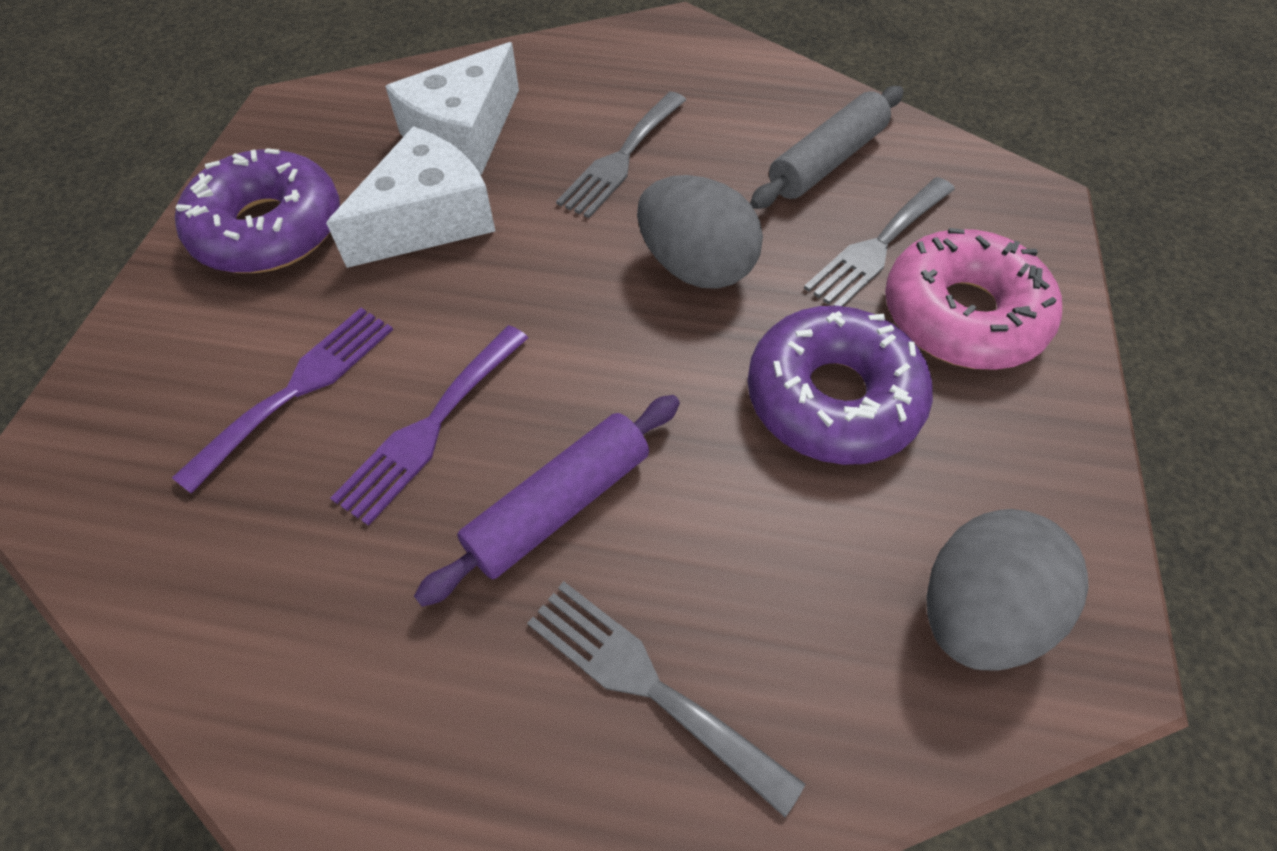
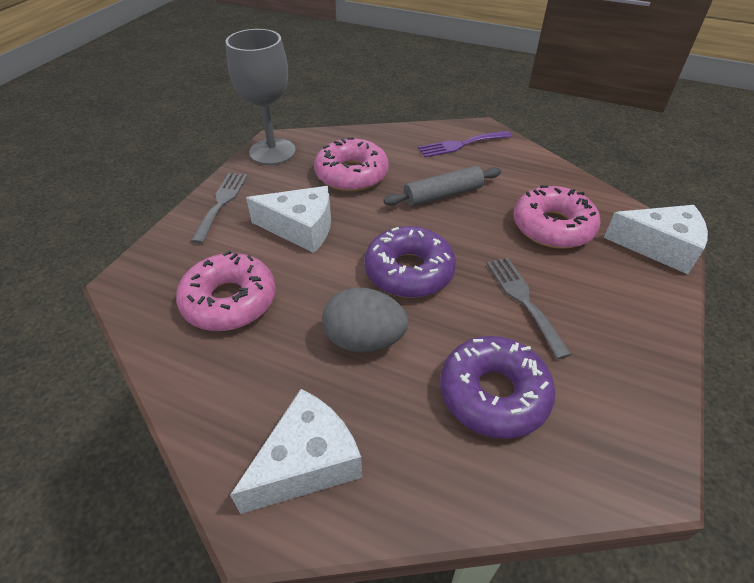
grey egg: [637,175,763,289] [926,509,1089,671] = 2 -> [322,287,408,353] = 1
grey fork: [527,581,805,817] [556,92,686,218] [804,177,955,306] = 3 -> [191,173,248,244] [487,257,572,359] = 2
grey goblet: none = 0 -> [226,29,296,165] = 1
pink donut: [885,228,1062,370] = 1 -> [176,250,276,331] [314,137,389,191] [514,185,601,249] = 3
purple fork: [172,308,393,494] [330,325,528,526] = 2 -> [418,131,512,157] = 1
purple rolling pin: [414,395,680,607] = 1 -> none = 0
white cheese: [326,126,495,268] [385,42,519,174] = 2 -> [230,389,362,514] [246,186,331,253] [604,205,708,274] = 3

